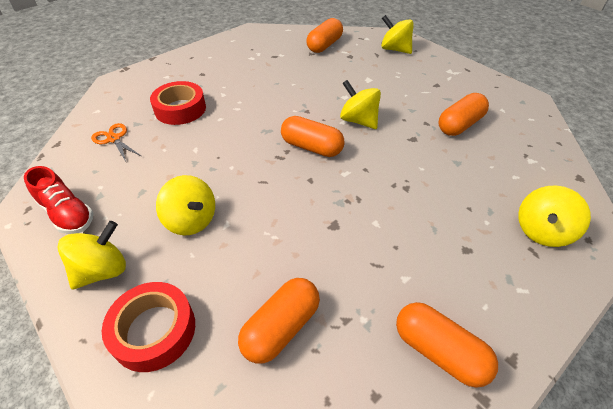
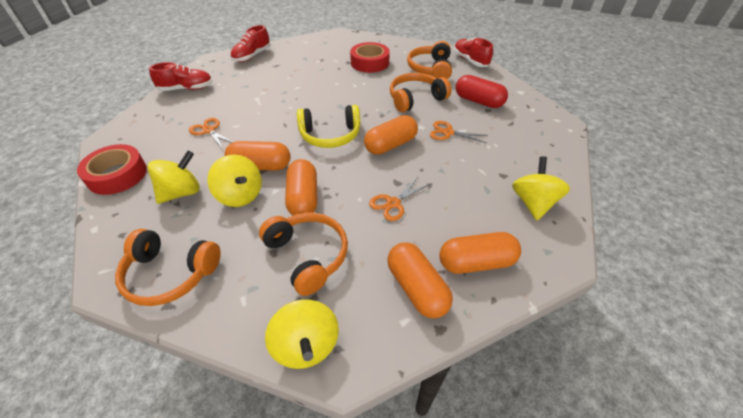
orange headphones: none = 0 -> [115,229,221,306] [259,213,348,296] [390,73,451,112] [407,41,452,79] = 4
orange scissors: [91,123,141,162] = 1 -> [189,118,233,149] [369,177,430,221] [430,121,488,143] = 3
red capsule: none = 0 -> [456,75,508,108] = 1
red shoe: [24,166,94,234] = 1 -> [149,62,213,91] [230,25,271,62] [454,38,493,67] = 3
yellow headphones: none = 0 -> [297,105,360,148] = 1
yellow spinning top: [57,221,126,290] [156,175,215,235] [340,80,381,129] [381,15,414,54] [518,185,591,247] = 5 -> [147,150,200,204] [208,155,262,207] [265,299,339,369] [512,156,570,220] = 4

